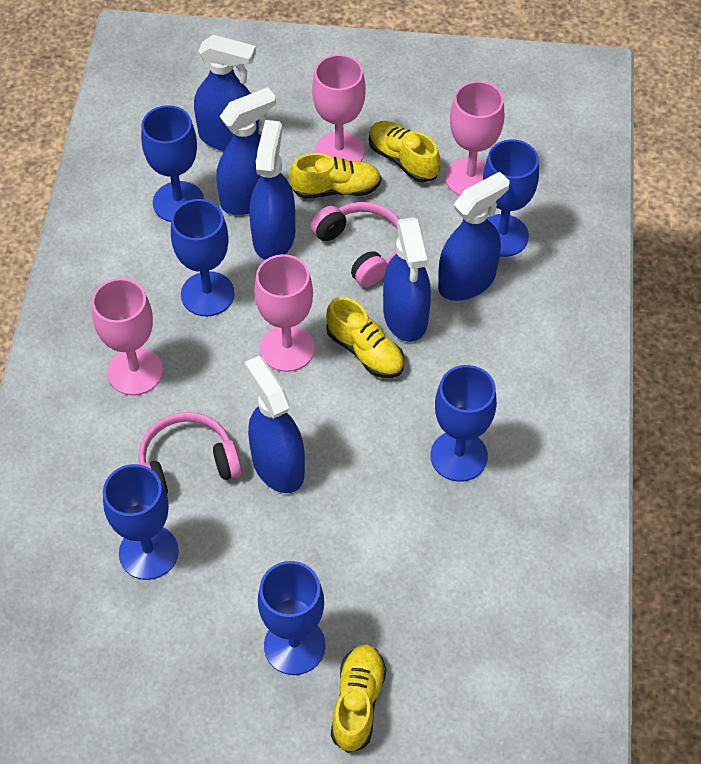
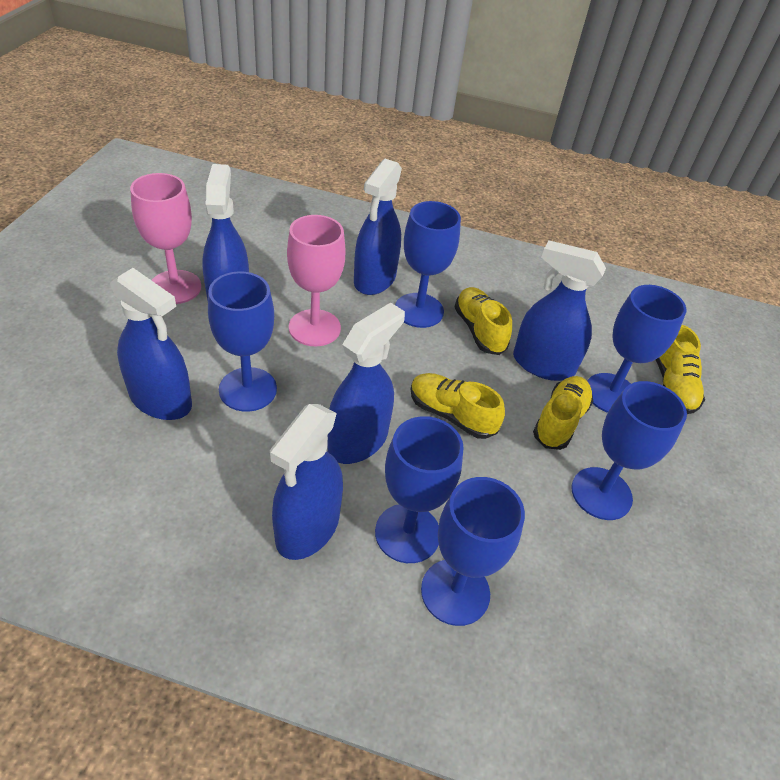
pink goblet: [92,278,163,395] [254,254,315,372] [312,54,366,162] [445,81,504,196] = 4 -> [130,173,201,304] [287,215,345,346] = 2
pink headphones: [138,412,242,494] [311,202,399,287] = 2 -> none = 0

